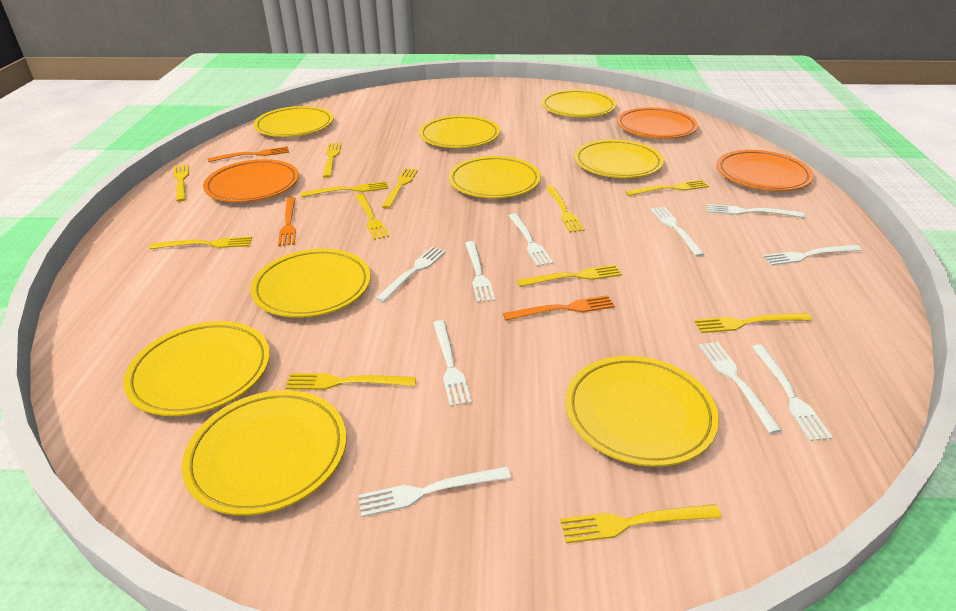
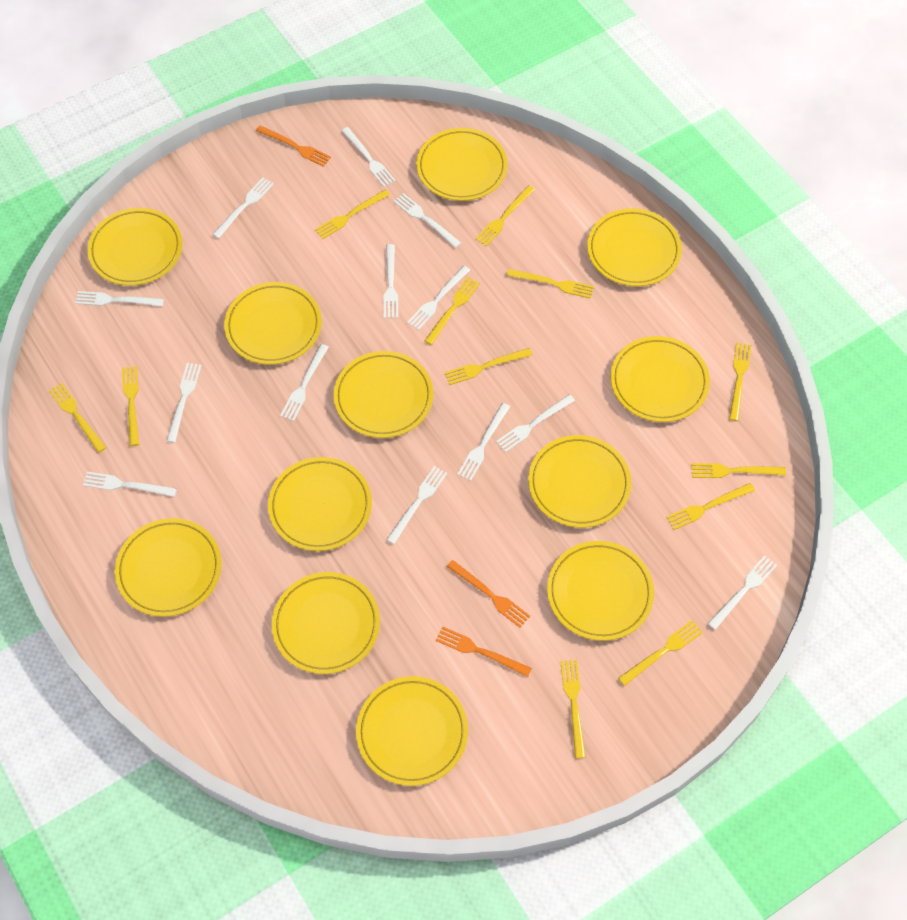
orange plate: [203,159,299,202] [617,107,698,139] [716,150,814,191] = 3 -> none = 0
white fork: [358,466,511,517] [375,247,446,302] [433,320,472,407] [465,241,495,303] [509,213,553,266] [651,207,705,257] [699,342,782,434] [707,204,805,218] [752,345,833,441] [762,245,862,265] = 10 -> [75,291,164,306] [83,472,177,497] [166,363,202,443] [212,177,274,239] [280,344,329,421] [341,127,396,187] [384,244,398,318] [386,466,447,544] [394,193,461,248] [407,266,470,330] [457,403,510,481] [496,394,575,453] [708,555,777,630] = 13
yellow plate: [123,321,270,416] [182,390,347,515] [250,249,371,318] [254,106,333,137] [419,115,500,148] [449,156,541,198] [542,90,616,117] [565,356,719,467] [574,139,664,178] = 9 -> [87,208,182,286] [115,518,221,617] [224,282,322,365] [268,457,372,551] [272,572,380,674] [334,351,433,438] [356,676,468,786] [416,128,508,201] [528,435,631,528] [547,541,654,641] [587,208,682,287] [610,336,710,422] = 12

